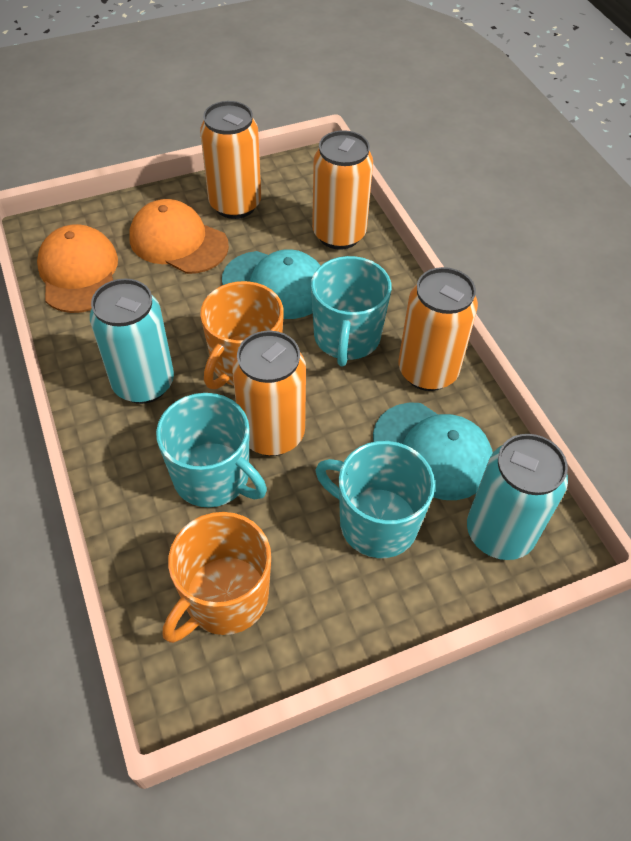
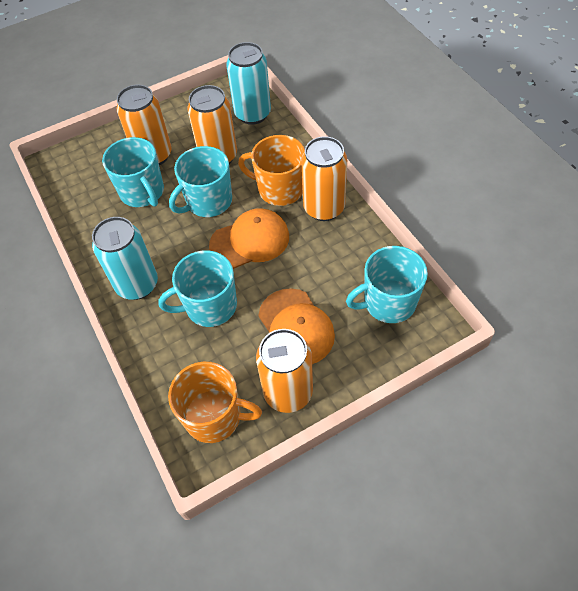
turquoise cap: [222,249,321,319] [373,402,493,500] = 2 -> none = 0
turquoise mug: [156,393,267,507] [311,256,392,367] [315,441,435,558] = 3 -> [102,137,164,207] [159,250,237,327] [169,146,232,217] [346,246,428,323] = 4

